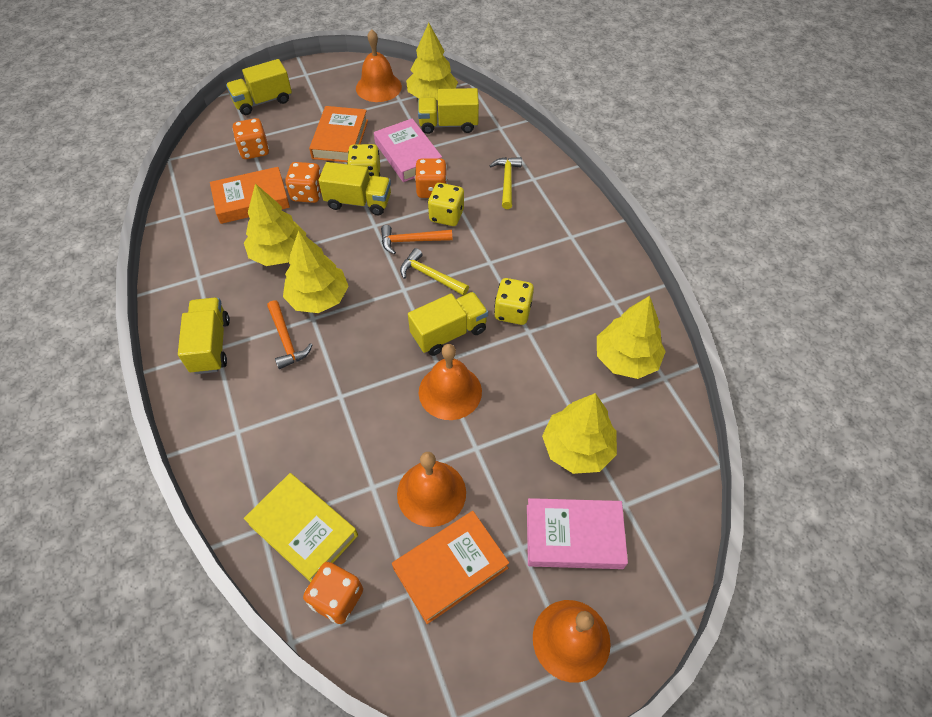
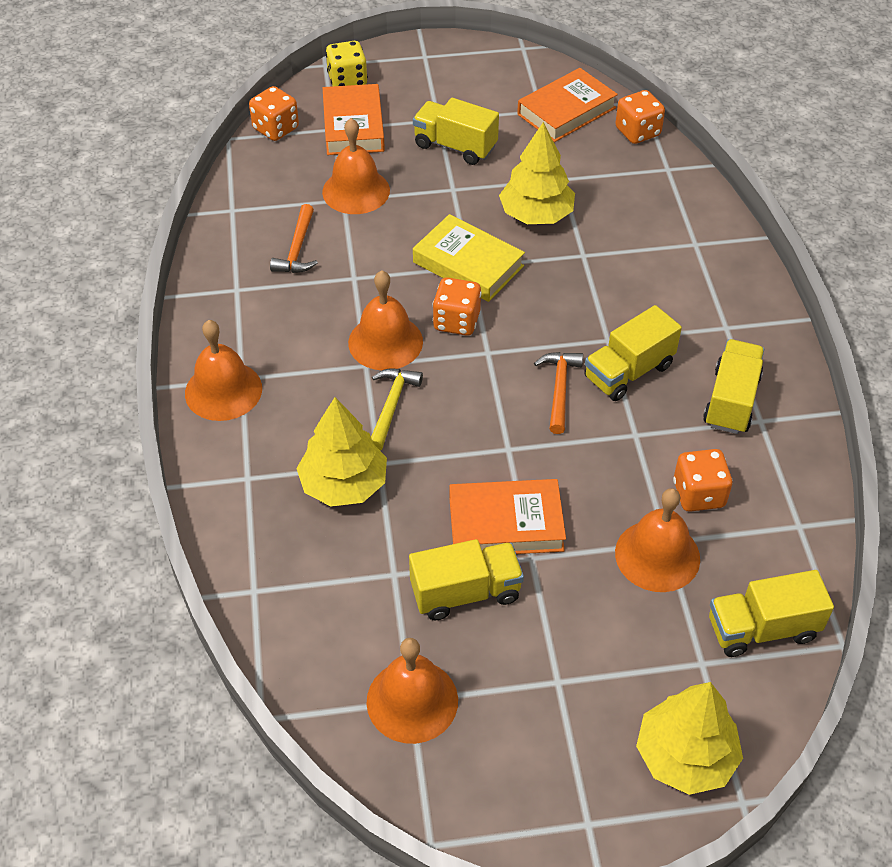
orange bell: [356,29,402,102] [397,452,466,527] [419,344,482,420] [533,600,611,682] = 4 -> [185,320,262,421] [322,118,390,214] [348,270,423,370] [367,638,458,744] [615,488,700,592] = 5
pink book: [374,119,442,182] [527,498,628,569] = 2 -> none = 0
yellow dice: [347,144,380,178] [428,183,464,226] [494,278,534,325] = 3 -> [326,41,368,86] = 1
yellow hammer: [400,248,469,296] [489,157,522,209] = 2 -> [371,369,423,450] = 1
yellow tree: [244,183,306,266] [283,230,348,313] [406,23,458,100] [542,393,617,474] [597,296,666,379] = 5 -> [296,397,387,507] [499,122,575,224] [636,682,743,795] = 3

